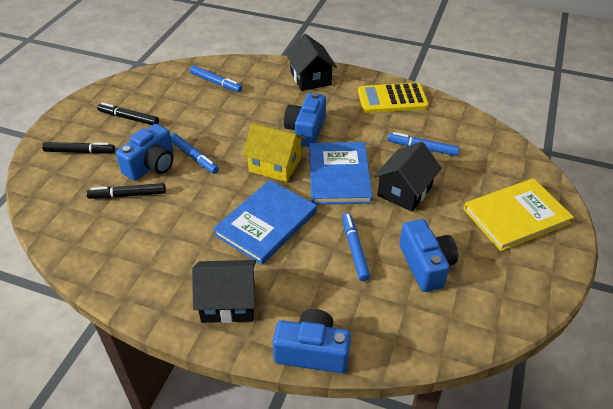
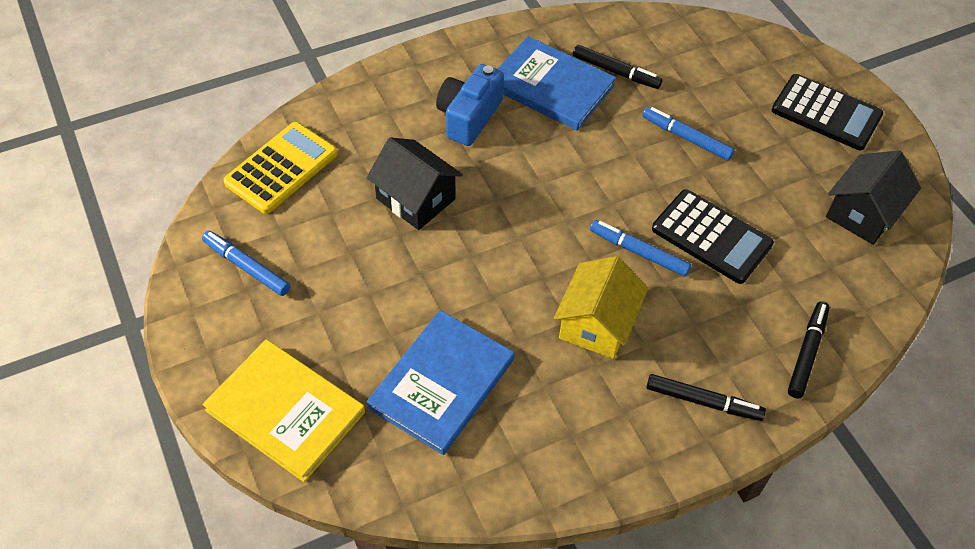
black calculator: none = 0 -> [652,189,774,284] [772,74,883,150] = 2
black house: [192,260,256,323] [286,34,337,91] [374,142,442,212] = 3 -> [366,137,463,230] [826,150,921,245] = 2
blue camera: [116,124,173,181] [273,309,351,373] [284,92,326,147] [399,219,458,292] = 4 -> [436,64,504,146] = 1
blue marker: [170,133,219,174] [190,65,242,92] [342,213,370,281] [388,132,459,156] = 4 -> [202,231,290,296] [590,220,691,277] [642,107,735,161] = 3

